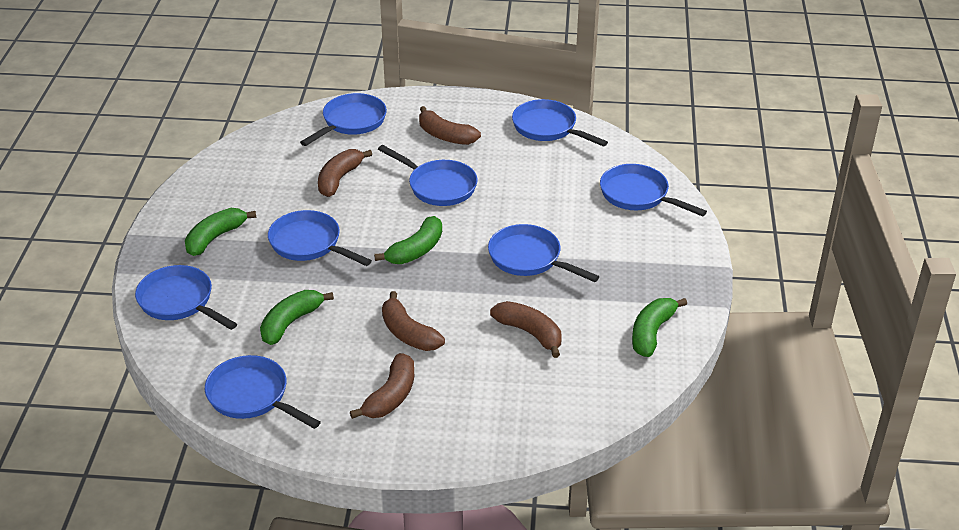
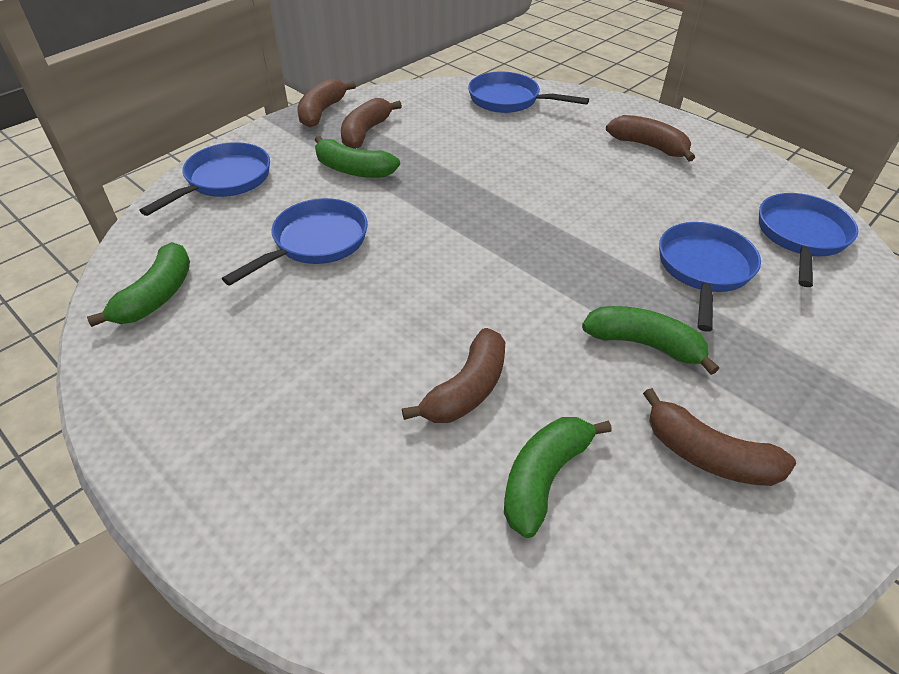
blue pan: [135,265,237,330] [205,355,321,429] [268,210,372,266] [300,93,387,146] [378,145,478,206] [488,224,599,282] [512,99,608,147] [600,164,707,217] = 8 -> [139,142,270,216] [222,198,368,286] [468,71,589,113] [659,222,761,332] [759,193,858,287] = 5

